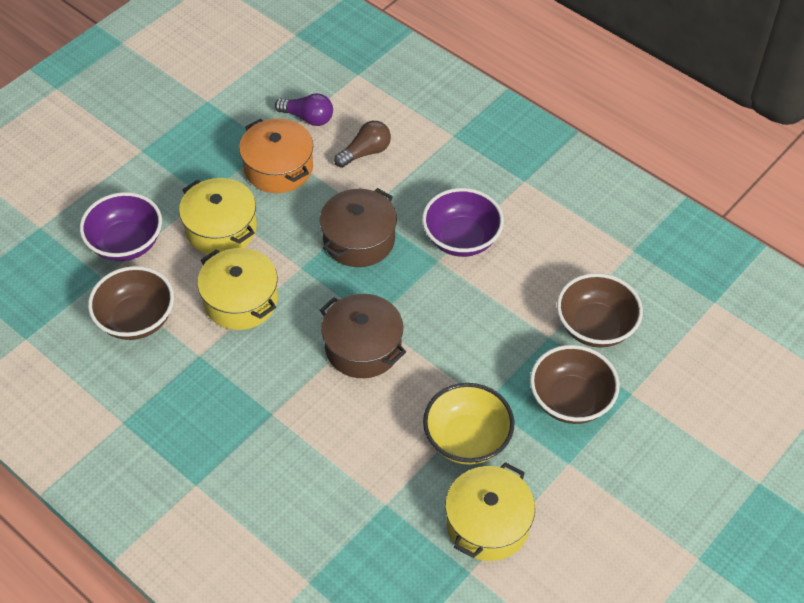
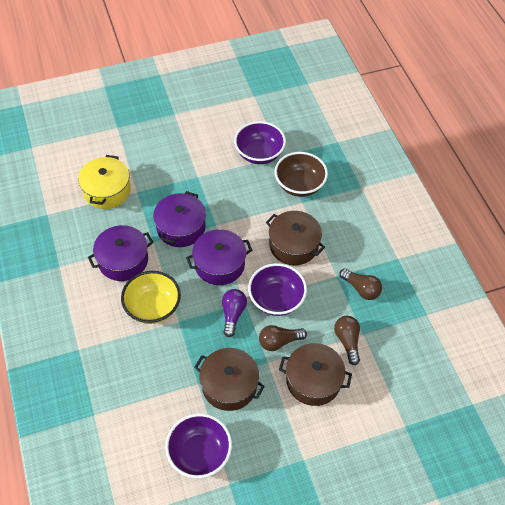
brown bowl: [88,266,174,340] [530,345,620,424] [557,273,643,347] = 3 -> [275,152,328,197] = 1
brown light bulb: [334,121,391,168] = 1 -> [259,325,307,351] [334,316,360,365] [339,269,382,300] = 3
brown pot: [320,188,397,267] [320,294,406,378] = 2 -> [194,348,265,411] [266,211,325,265] [279,343,352,406] = 3
orange pot: [239,119,313,193] = 1 -> none = 0
purple bowl: [80,192,162,261] [422,188,504,257] = 2 -> [165,413,232,478] [234,121,286,164] [248,263,307,316] = 3
purple pot: none = 0 -> [88,225,154,281] [153,191,206,247] [186,229,252,285] = 3
yellow pot: [179,178,257,255] [197,248,278,330] [445,462,535,561] = 3 -> [78,155,131,209] = 1

